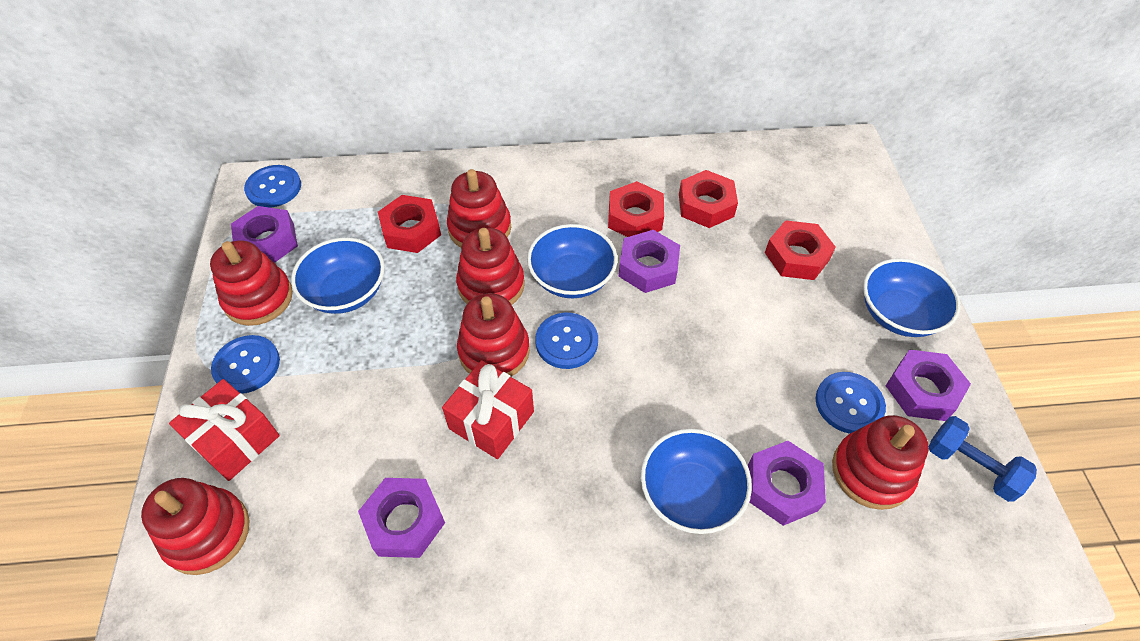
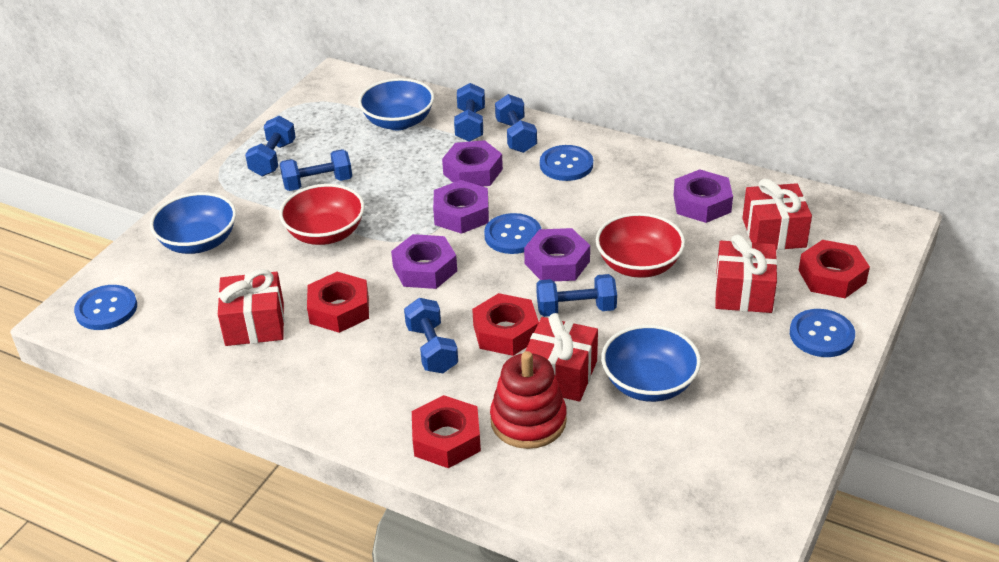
blue bowl: [291,238,385,314] [527,224,617,298] [641,429,752,534] [863,258,960,337] = 4 -> [150,192,236,254] [358,78,434,130] [601,325,701,402] = 3
blue dumbbell: [929,416,1037,502] = 1 -> [245,116,296,176] [280,149,352,191] [404,298,458,373] [454,83,485,142] [495,94,537,153] [536,274,617,317] = 6
red bowl: none = 0 -> [279,184,365,245] [596,213,685,278] = 2
red gift: [169,379,280,481] [442,360,534,459] = 2 -> [218,269,284,346] [525,313,598,402] [715,235,777,313] [742,179,812,250] = 4
red stacking toy: [141,478,250,575] [210,241,293,326] [447,169,511,248] [456,227,525,305] [457,293,530,376] [832,415,929,510] = 6 -> [490,351,567,449] = 1

